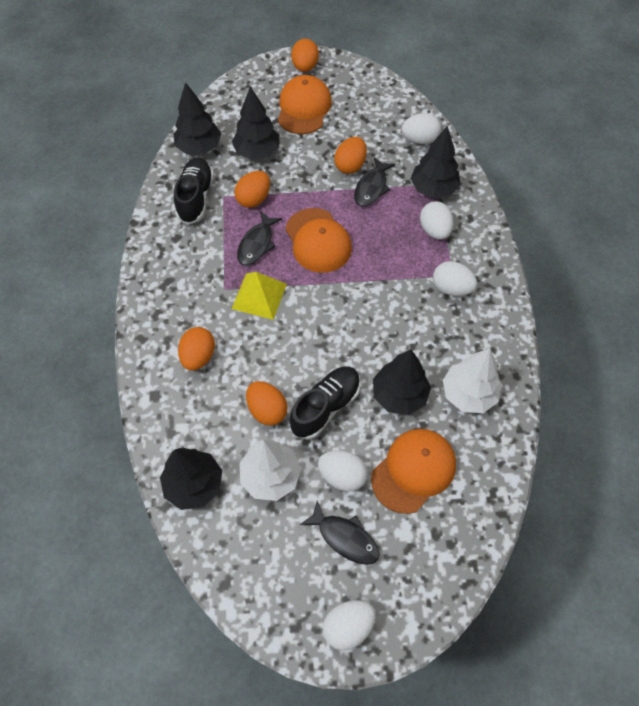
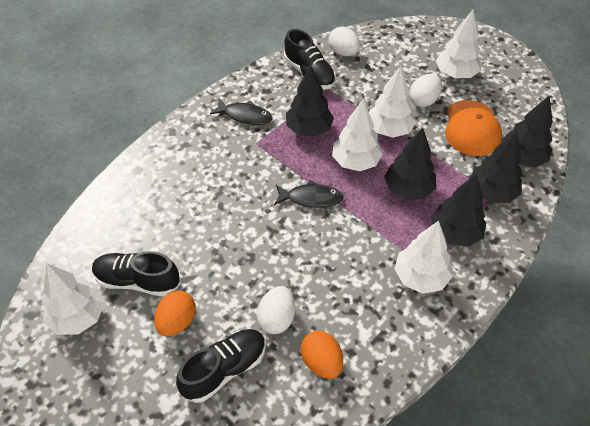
black fish: [237,211,282,266] [300,500,380,565] [354,157,395,207] = 3 -> [210,99,273,125] [274,180,344,208] = 2
black shoe: [174,157,214,225] [289,366,360,440] = 2 -> [92,251,180,296] [176,329,266,403] [284,29,336,89] = 3
orange cap: [278,75,332,134] [285,208,352,273] [371,429,456,514] = 3 -> [445,100,502,156] = 1
orange egg: [178,327,215,371] [234,171,270,208] [246,381,288,426] [291,39,319,72] [334,137,367,174] = 5 -> [154,290,196,337] [301,331,343,379] = 2
white egg: [318,450,368,492] [323,600,376,650] [401,113,441,144] [420,201,454,240] [433,261,477,296] = 5 -> [257,286,295,334] [329,27,360,56] [409,73,442,107] = 3
white tree: [240,439,301,501] [443,348,501,413] = 2 -> [42,263,104,335] [332,99,383,171] [369,66,416,138] [394,221,453,294] [436,9,481,78] = 5
yellow pyramid: [232,272,287,320] = 1 -> none = 0

